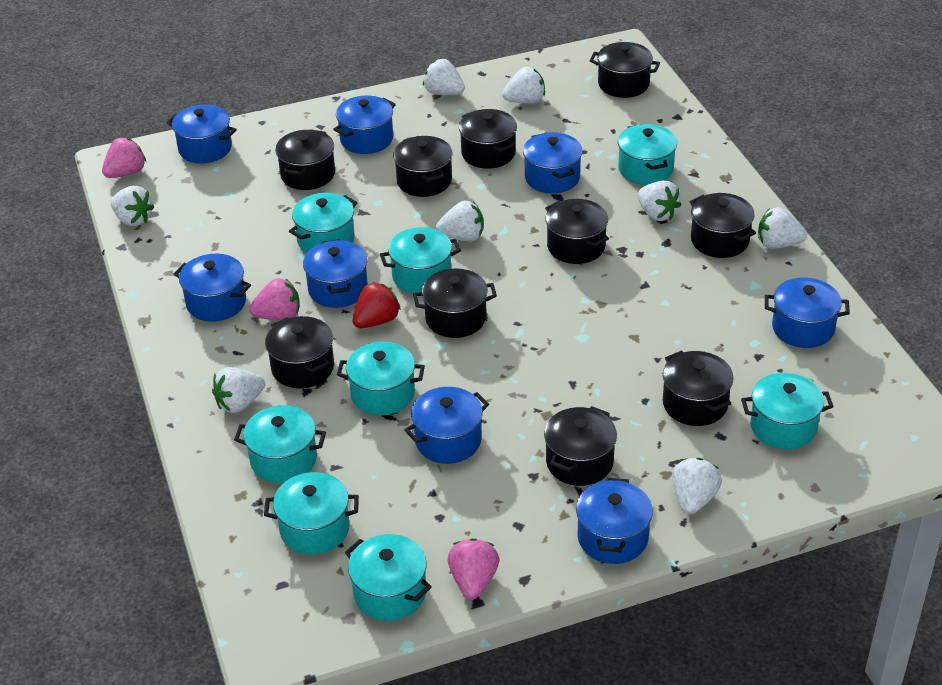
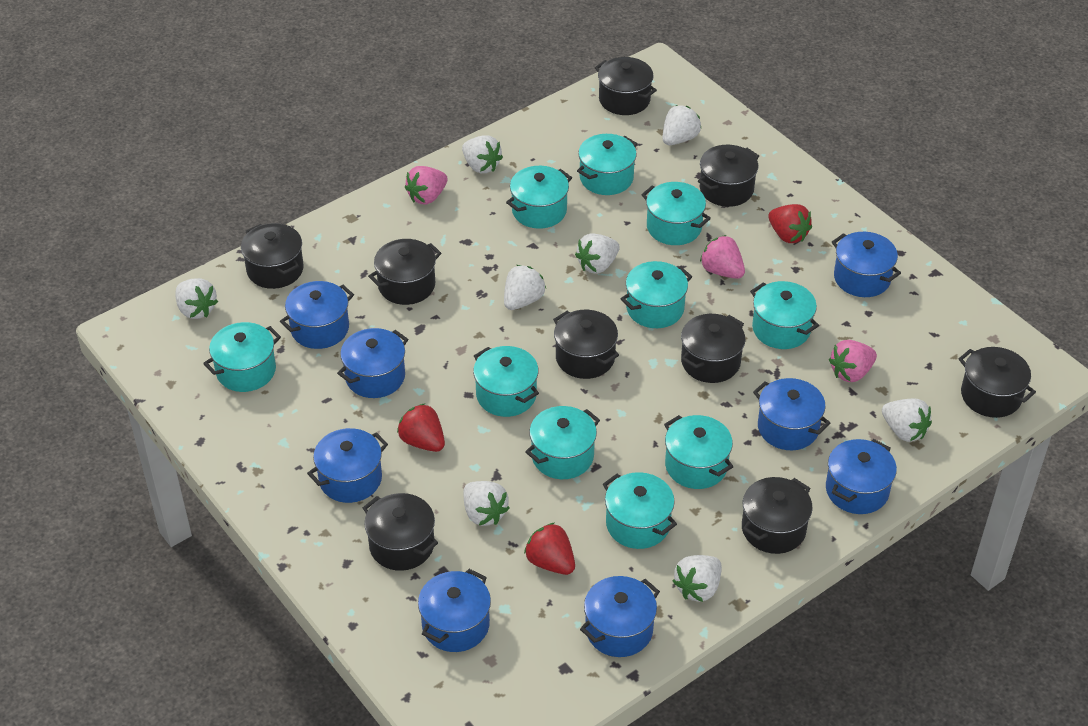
black pot: [265,316,334,389] [275,130,335,190] [393,136,453,197] [413,268,497,338] [459,109,517,169] [544,406,617,486] [545,199,609,264] [590,42,660,98] [663,350,734,426] [690,193,756,258] = 10 -> [241,223,304,289] [363,493,438,571] [368,239,441,305] [553,310,619,379] [595,57,657,115] [681,314,746,383] [698,145,759,207] [742,477,813,554] [959,347,1036,418] = 9
red strawberry: [353,282,401,328] = 1 -> [397,403,445,452] [524,523,575,575] [769,204,812,243] = 3
turquoise pot: [234,405,326,483] [264,472,359,555] [289,193,357,253] [337,342,425,415] [345,534,432,621] [380,227,461,293] [618,124,677,185] [741,373,834,449] = 8 -> [203,322,281,392] [473,346,539,417] [506,166,572,229] [525,406,600,479] [577,134,637,195] [603,472,677,549] [621,261,692,328] [641,182,711,245] [664,415,733,489] [750,281,819,349] = 10

